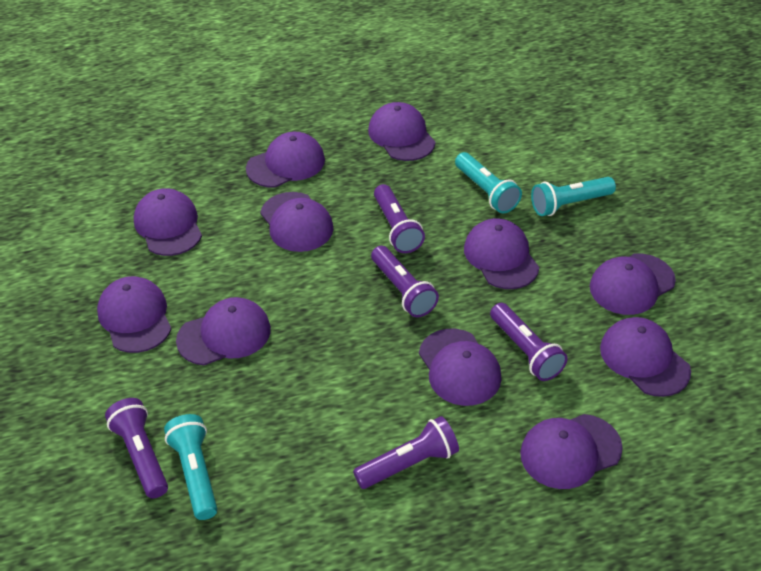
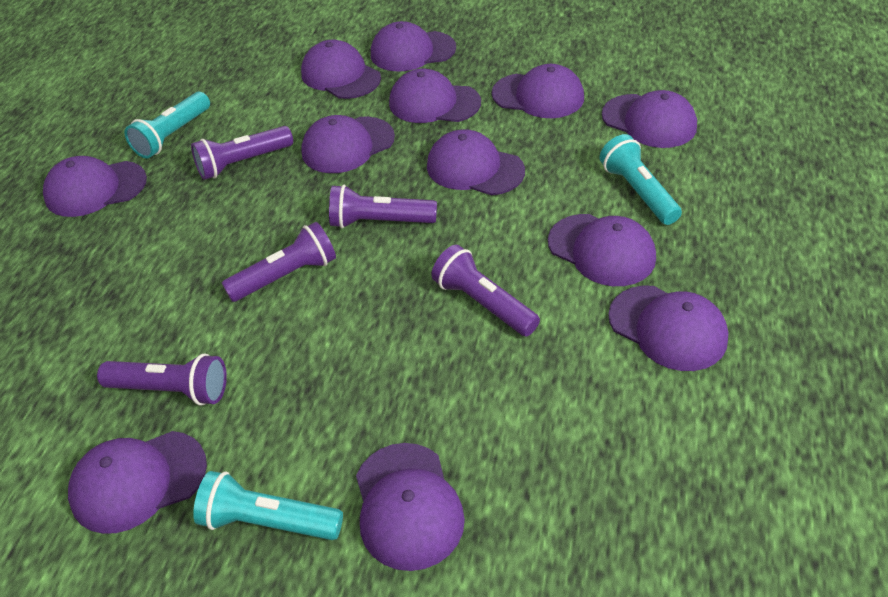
purple cap: [97,276,171,353] [134,188,202,256] [176,297,271,365] [246,132,325,188] [260,192,333,252] [368,102,436,161] [419,329,502,406] [464,218,539,289] [520,414,623,489] [590,254,676,315] [600,317,691,397] = 11 -> [43,156,147,217] [68,431,207,534] [301,40,381,99] [301,115,395,173] [356,443,465,571] [371,21,456,72] [389,69,481,123] [427,130,525,195] [492,64,584,118] [548,214,656,286] [602,90,697,148] [608,285,728,371] = 12

